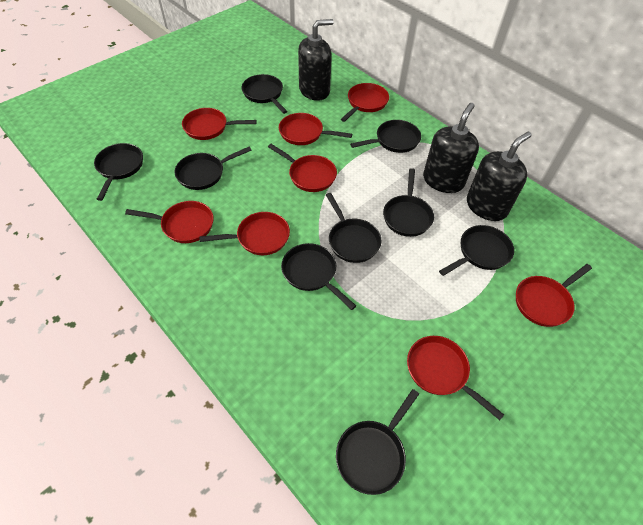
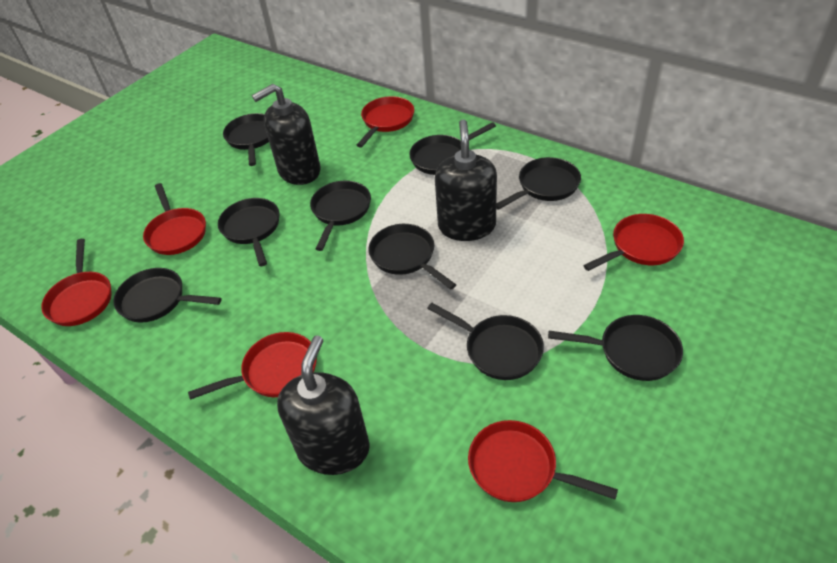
red pan: [125,201,214,243] [182,108,257,140] [199,212,290,255] [268,144,337,192] [279,113,352,145] [341,83,389,122] [407,336,504,420] [516,264,592,327] = 8 -> [41,239,112,326] [143,183,206,255] [188,332,317,400] [357,96,414,148] [468,420,618,502] [583,214,684,271] = 6

